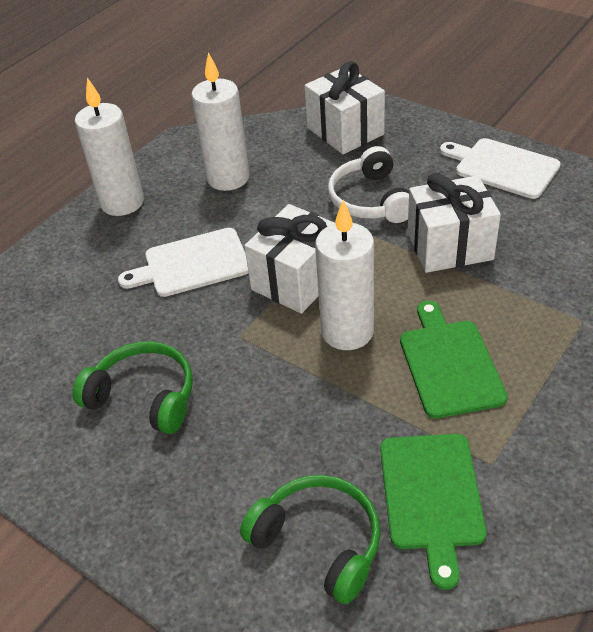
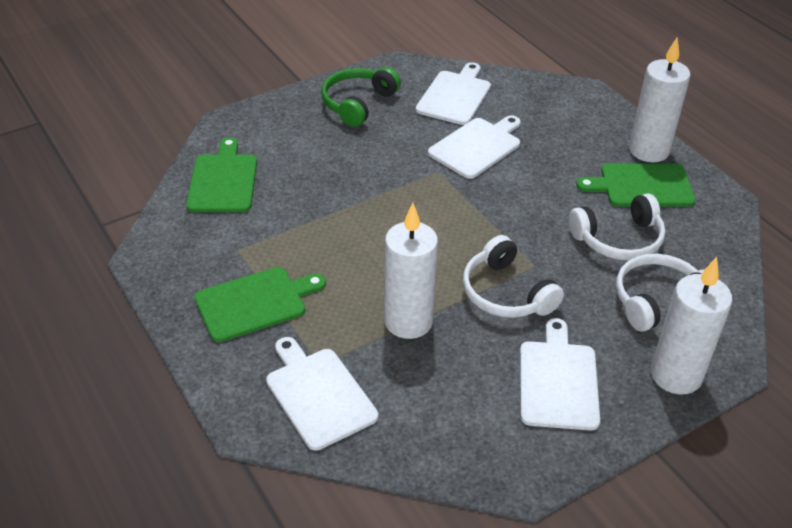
green cutting board: [380,434,487,590] [400,301,508,419] = 2 -> [186,137,257,212] [194,267,326,342] [576,163,695,207] = 3
green headphones: [72,341,193,434] [240,475,381,604] = 2 -> [321,67,401,127] = 1
white cutting board: [118,228,248,297] [440,138,561,199] = 2 -> [266,337,378,451] [416,62,491,125] [428,115,521,179] [520,318,600,431] = 4
white gift: [244,204,335,314] [305,61,385,154] [408,173,501,273] = 3 -> none = 0
white headphones: [328,146,409,223] = 1 -> [463,235,564,318] [569,193,666,260] [616,254,704,332] = 3

